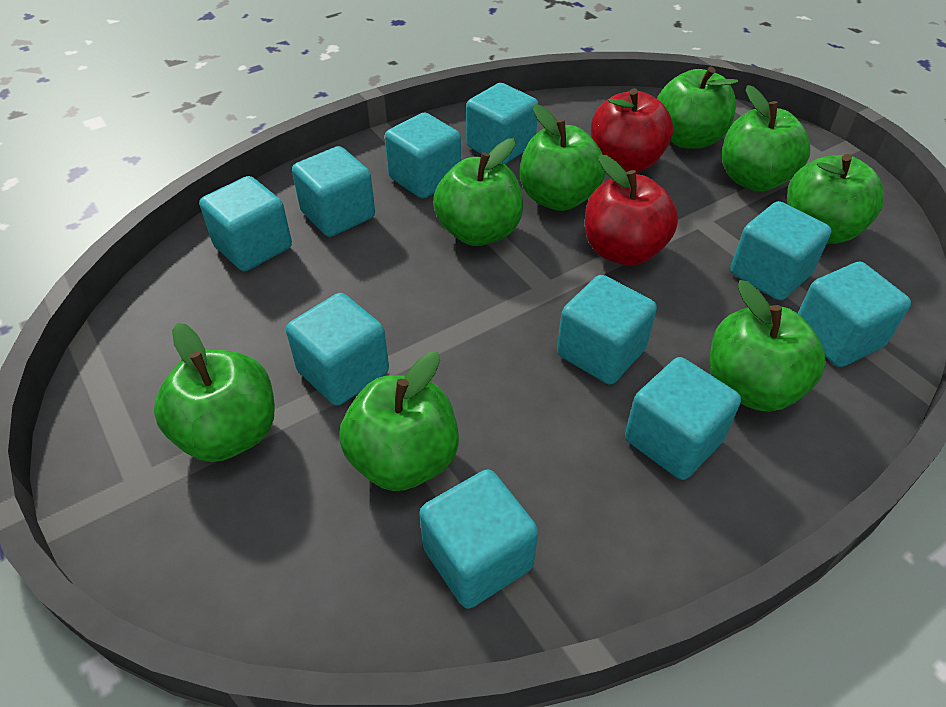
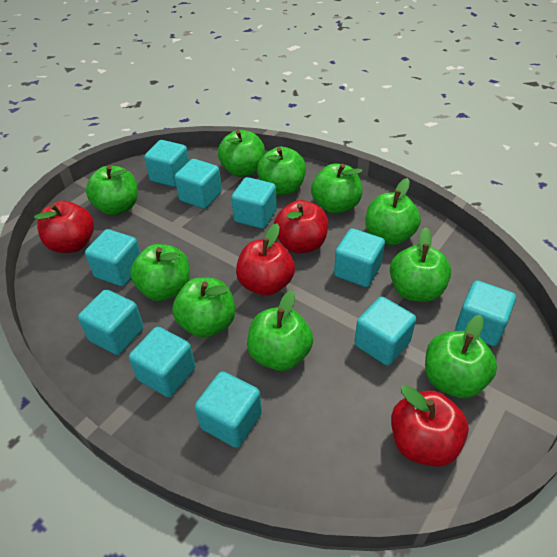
green apple: [154,323,275,462] [339,352,459,491] [433,138,523,246] [520,104,606,211] [657,67,738,149] [710,280,826,412] [722,85,811,192] [787,154,884,244] = 8 -> [86,165,138,215] [130,244,190,301] [172,277,236,338] [218,130,265,177] [247,290,313,371] [257,147,306,195] [311,163,363,214] [365,178,421,245] [390,227,451,302] [425,315,497,398] = 10
red apple: [585,155,678,265] [591,88,673,173] = 2 -> [34,201,94,253] [236,223,295,296] [274,200,328,253] [391,385,469,467] = 4

